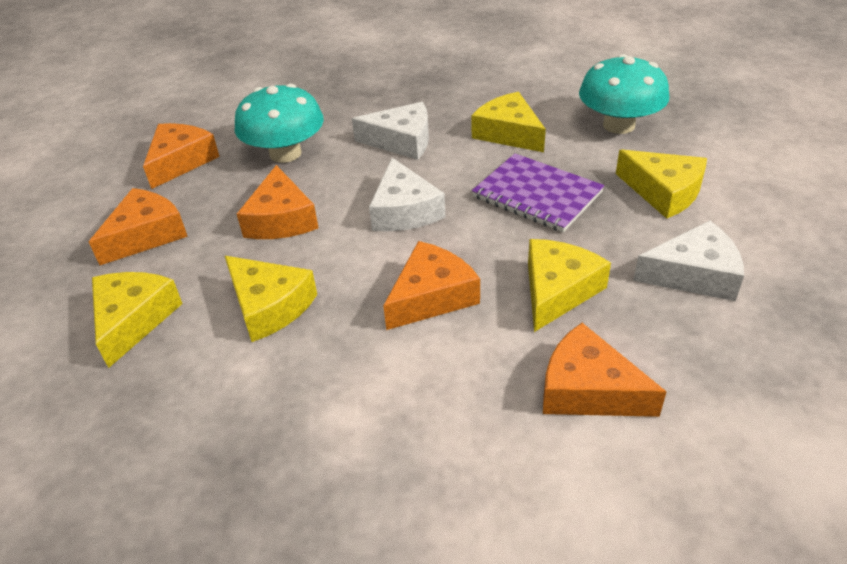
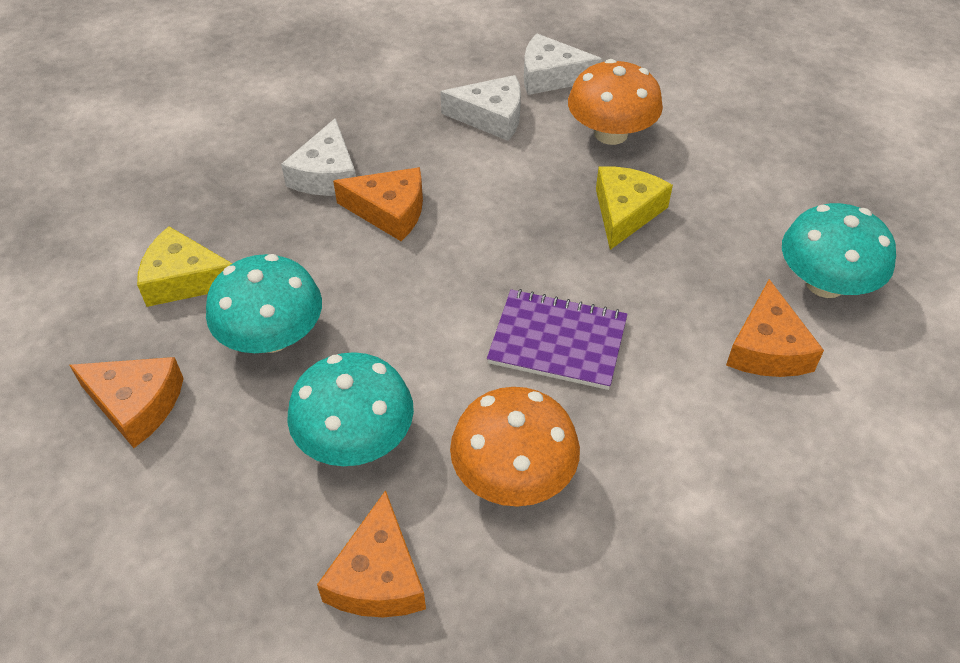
orange cheese: [89,188,188,265] [143,123,220,189] [237,165,319,239] [383,241,480,330] [543,323,667,417] = 5 -> [69,357,184,448] [317,490,426,617] [333,167,423,241] [726,279,824,377] = 4
orange mushroom: none = 0 -> [450,387,580,507] [568,59,663,145] = 2
turquoise mushroom: [235,84,324,163] [579,54,669,134] = 2 -> [206,254,322,353] [287,352,414,466] [782,203,896,298] = 3
yellow cheese: [92,272,183,368] [225,256,317,342] [472,92,546,152] [528,239,611,332] [616,149,707,219] = 5 -> [137,226,233,307] [596,166,673,250] = 2

